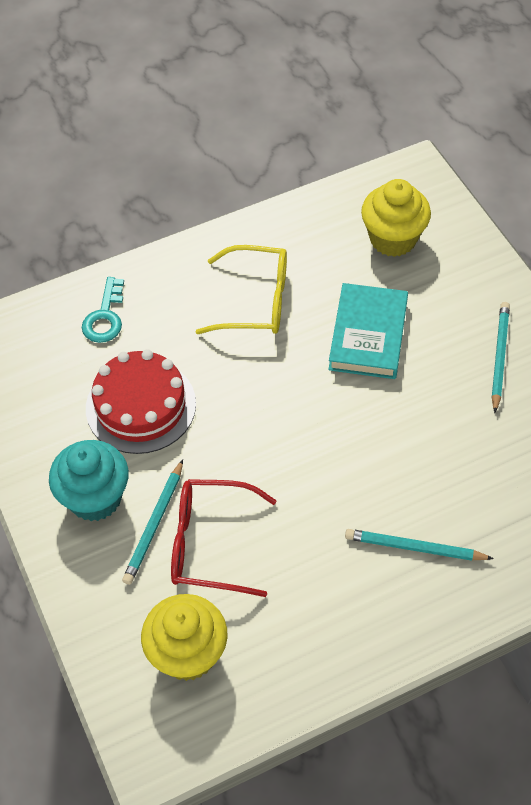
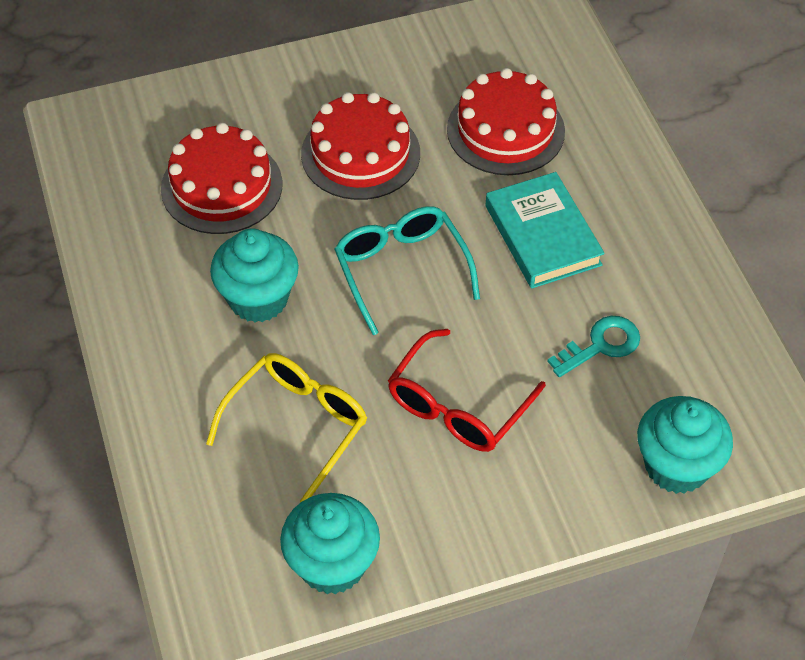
red cake: [86,349,196,454] = 1 -> [161,123,282,234] [301,92,420,200] [447,68,565,175] = 3
turquoise cupcake: [49,440,129,521] = 1 -> [210,228,299,322] [280,493,380,594] [637,396,733,494] = 3
turquoise glasses: none = 0 -> [334,206,480,335] = 1
turquoise pencil: [122,460,183,585] [345,529,494,561] [492,302,510,413] = 3 -> none = 0
yellow cupcake: [141,594,228,681] [361,179,431,257] = 2 -> none = 0

